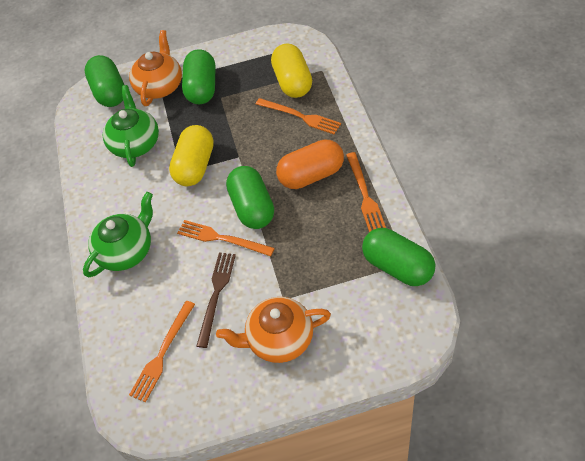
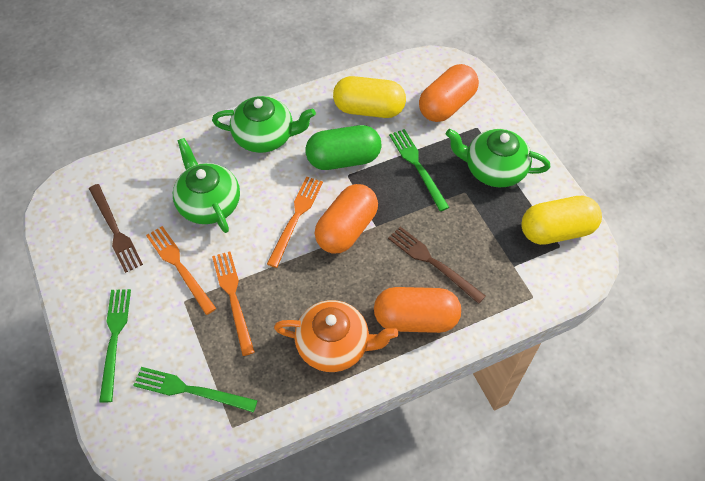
brown fork: [196,252,236,348] = 1 -> [89,184,143,273] [388,227,486,304] = 2
green capsule: [84,55,124,107] [182,49,215,104] [226,166,274,229] [362,228,435,286] = 4 -> [306,125,382,170] = 1
green fork: none = 0 -> [99,289,131,403] [133,367,258,413] [389,129,450,211] = 3
green teapot: [83,192,153,278] [103,85,159,167] = 2 -> [173,138,240,233] [212,96,316,153] [446,129,550,187] = 3
orange capsule: [276,140,344,189] = 1 -> [314,184,378,254] [374,287,461,333] [419,64,479,122] = 3
orange fork: [129,301,195,402] [177,220,275,256] [256,98,341,134] [346,152,386,232] = 4 -> [146,226,216,315] [212,251,255,356] [267,177,323,268] = 3
orange teapot: [129,30,182,106] [216,297,331,363] = 2 -> [274,300,398,372] = 1

